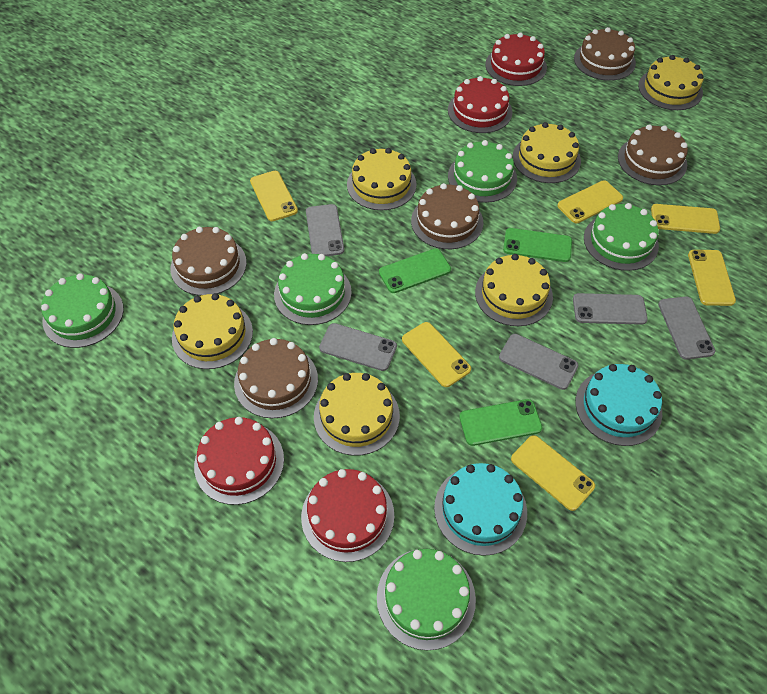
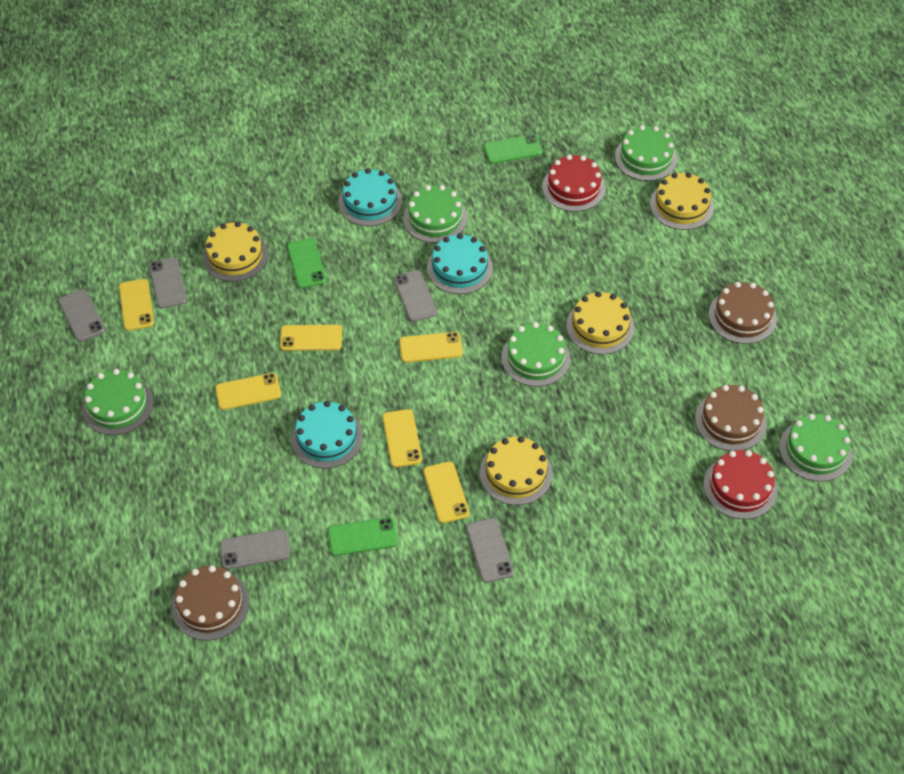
brown cake: [171,227,247,296] [234,338,318,418] [411,183,483,249] [574,27,636,81] [618,125,688,185] = 5 -> [172,565,249,640] [695,385,767,451] [709,282,777,344] = 3
red cake: [194,417,284,505] [301,469,394,562] [448,76,512,133] [485,32,547,86] = 4 -> [542,155,605,212] [704,450,777,519] = 2
turquoise cake: [434,463,527,556] [575,364,662,446] = 2 -> [291,401,363,468] [338,168,402,226] [427,233,493,294] = 3
yellow cake: [172,293,253,369] [314,373,400,456] [347,148,417,210] [475,254,553,326] [513,122,581,183] [638,55,704,110] = 6 -> [203,222,268,282] [480,436,553,505] [566,291,634,354] [650,172,714,230] = 4

